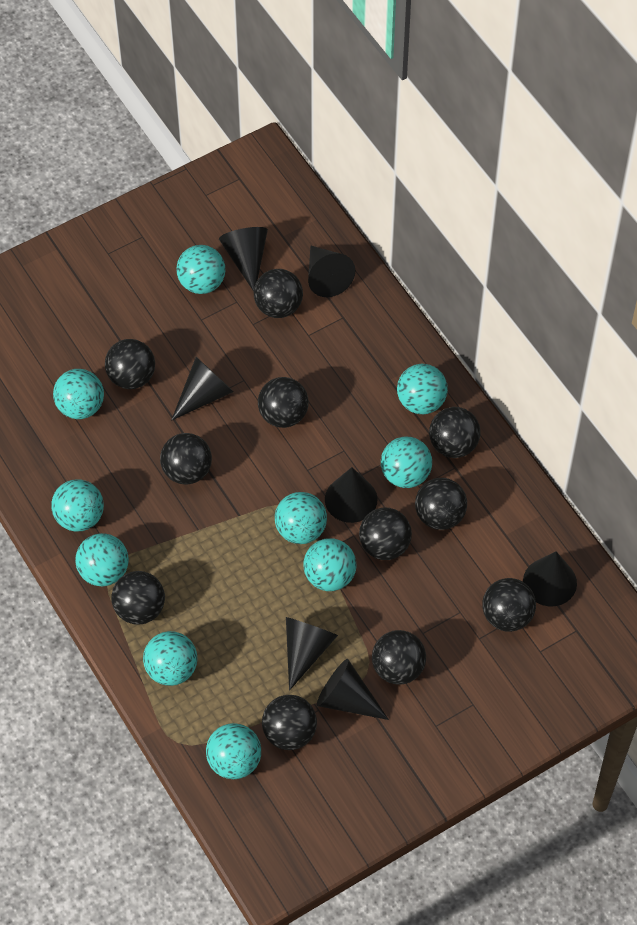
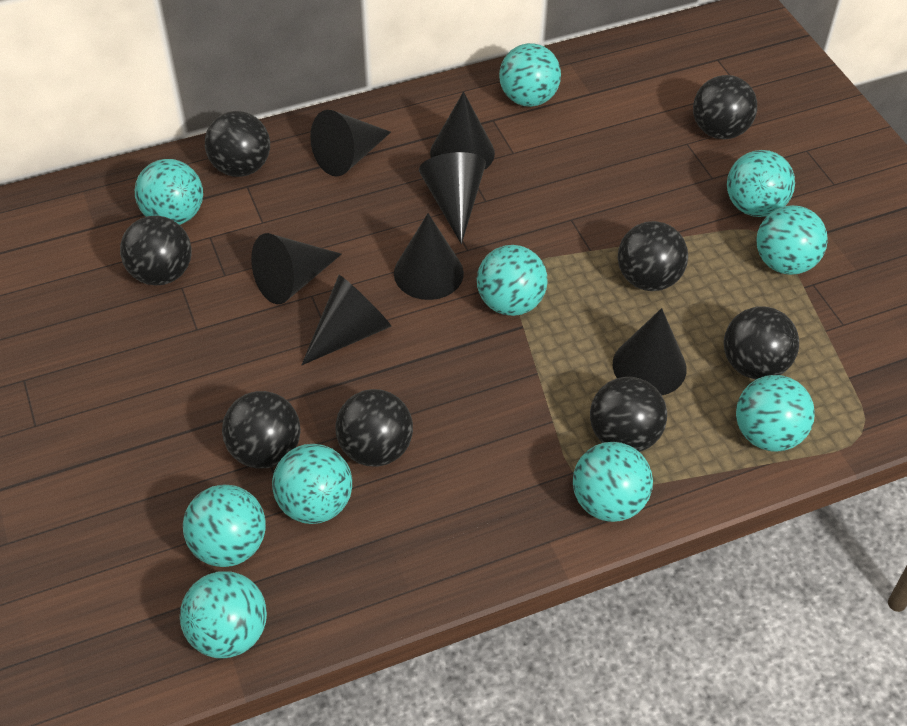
black ball: [105,339,155,389] [111,571,165,625] [160,433,212,485] [254,269,303,318] [258,377,309,428] [262,695,317,750] [359,508,412,560] [372,630,426,685] [415,478,467,530] [429,407,480,458] [482,578,536,632] = 11 -> [120,216,192,285] [205,111,270,177] [222,391,301,469] [335,389,413,467] [590,377,667,452] [618,221,688,291] [693,75,757,139] [724,306,799,379] = 8

